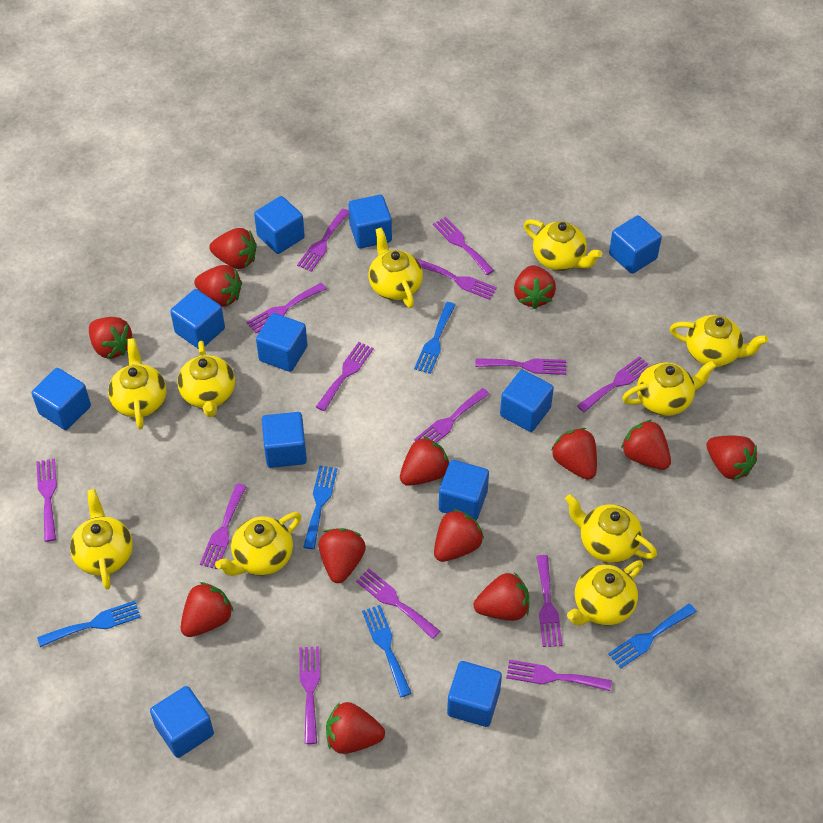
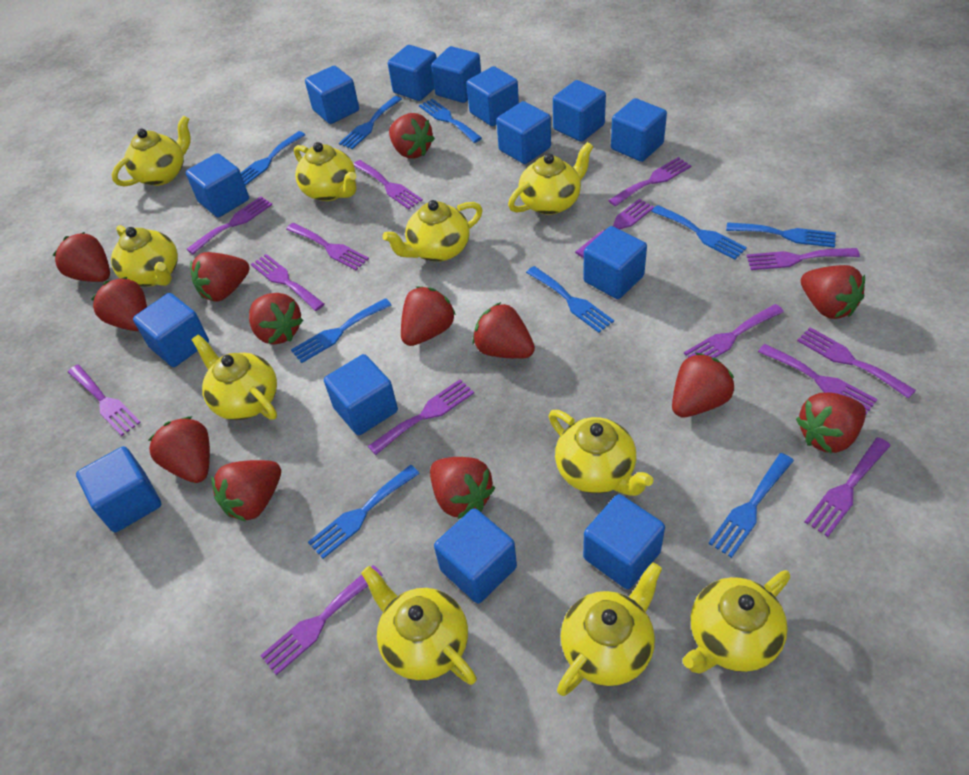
blue cube: [32,368,91,430] [150,686,214,758] [170,289,225,349] [254,196,305,254] [256,313,307,372] [262,412,307,468] [349,195,392,248] [439,460,489,520] [447,661,502,727] [500,370,554,432] [609,215,662,274] = 11 -> [76,446,161,532] [133,293,209,367] [186,153,249,217] [305,66,359,124] [324,354,398,435] [388,45,437,101] [431,46,481,103] [434,508,517,603] [466,66,519,126] [496,101,551,164] [553,80,606,142] [583,226,647,299] [583,494,665,589] [611,98,667,162] = 14
blue fork: [37,601,140,647] [303,466,337,549] [362,605,412,697] [414,302,456,374] [608,603,697,669] = 5 -> [241,131,305,186] [291,298,392,363] [308,465,420,559] [339,96,402,149] [419,99,482,143] [526,266,614,333] [651,205,747,260] [708,453,794,558] [726,222,836,248] = 9

